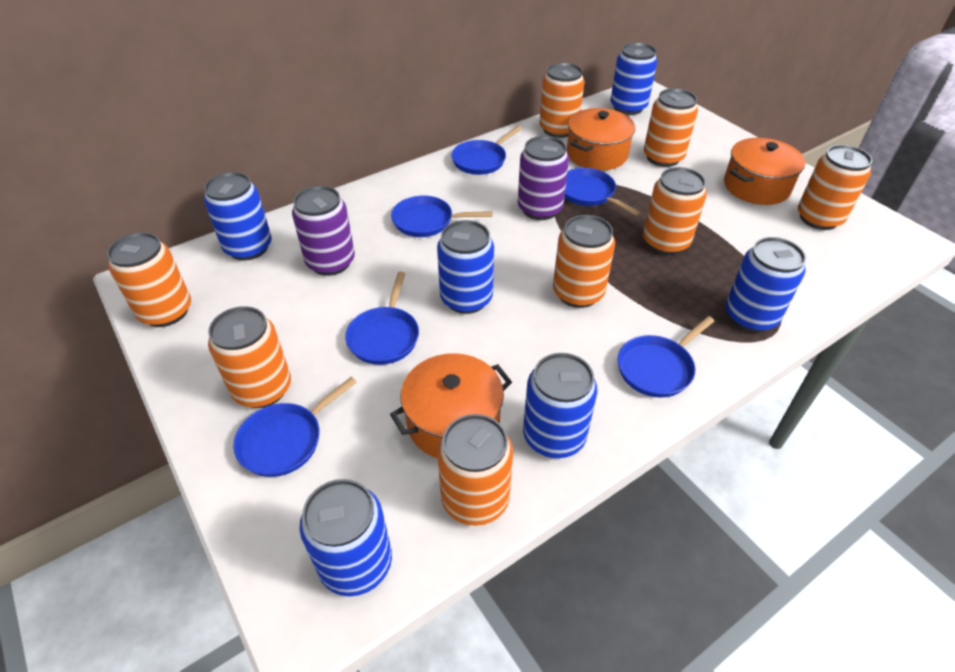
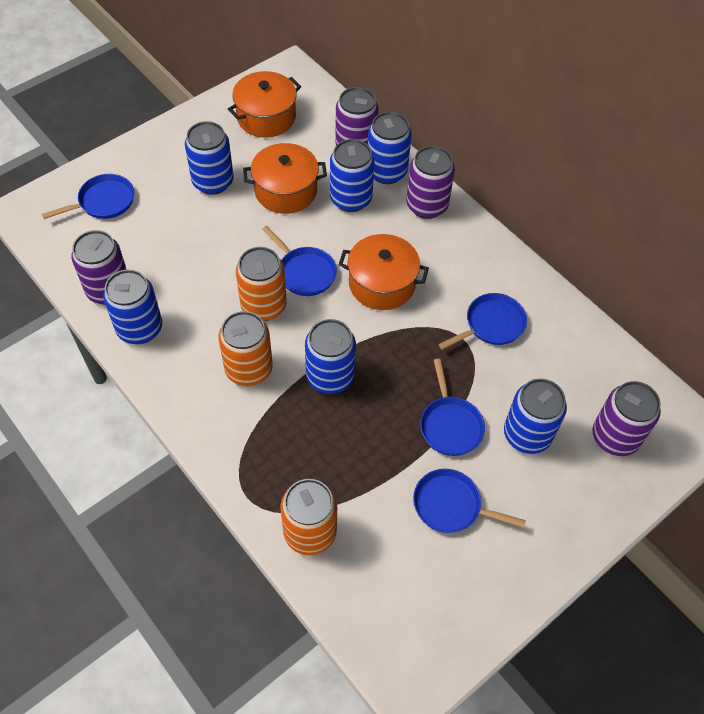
blue pan: [233,377,357,477] [345,272,419,365] [391,196,492,237] [451,126,522,175] [565,168,640,216] [618,316,714,398] = 6 -> [42,174,134,219] [262,226,337,296] [413,469,526,533] [420,359,485,456] [439,293,527,350] = 5
orange can: [107,232,191,327] [208,306,291,408] [437,414,513,526] [539,63,585,138] [553,215,615,308] [643,167,707,255] [644,88,698,167] [798,145,872,230] = 8 -> [218,311,273,386] [236,247,287,321] [280,479,337,555] = 3
purple can: [292,186,355,276] [518,136,569,220] = 2 -> [71,230,127,305] [335,87,379,145] [406,146,455,219] [593,381,661,456] = 4

